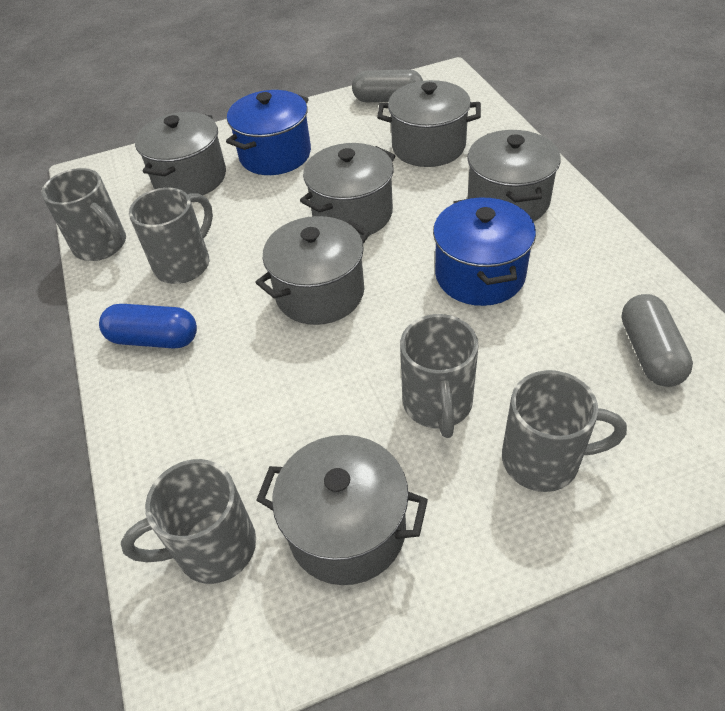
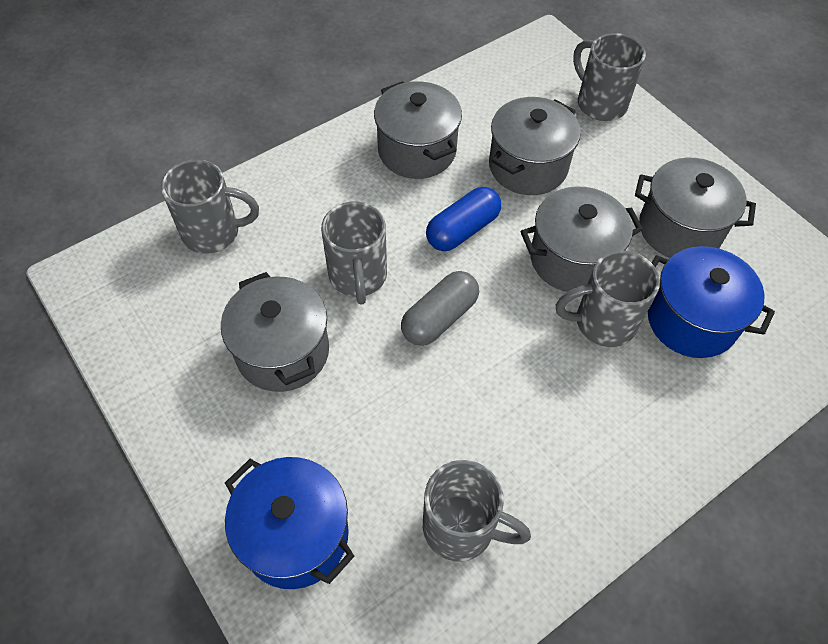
grey capsule: [352,69,423,102] [622,294,693,387] = 2 -> [401,271,479,346] = 1
grey pot: [135,112,226,196] [255,216,370,325] [256,435,428,585] [300,143,395,237] [377,80,481,167] [467,130,561,222] = 6 -> [221,272,329,392] [374,81,462,179] [489,97,581,195] [520,186,643,292] [635,158,756,258] = 5

